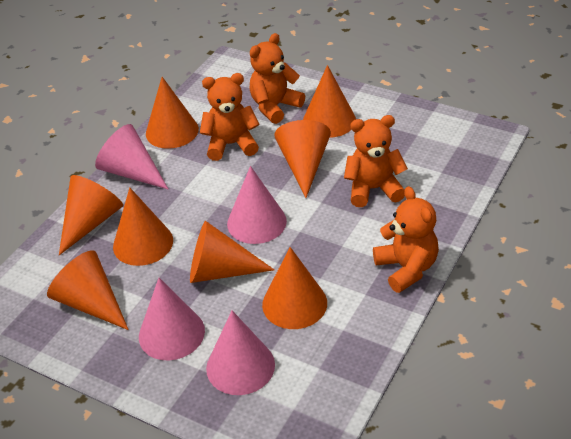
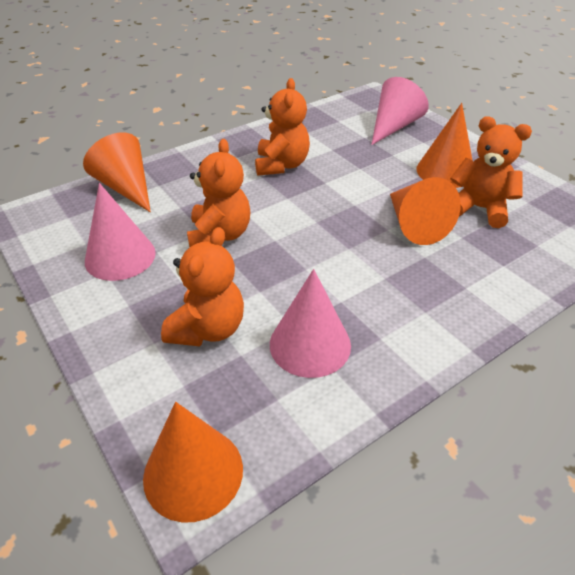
orange cone: [47,250,129,330] [59,175,123,255] [113,188,173,266] [146,77,199,149] [190,221,274,283] [262,247,327,329] [274,120,331,198] [303,65,356,138] = 8 -> [83,132,151,212] [143,402,243,523] [390,177,461,245] [416,103,472,188] = 4
pink cone: [95,124,168,189] [139,278,205,360] [206,311,275,395] [227,166,287,244] = 4 -> [85,183,156,281] [270,269,351,378] [371,77,429,145] = 3

